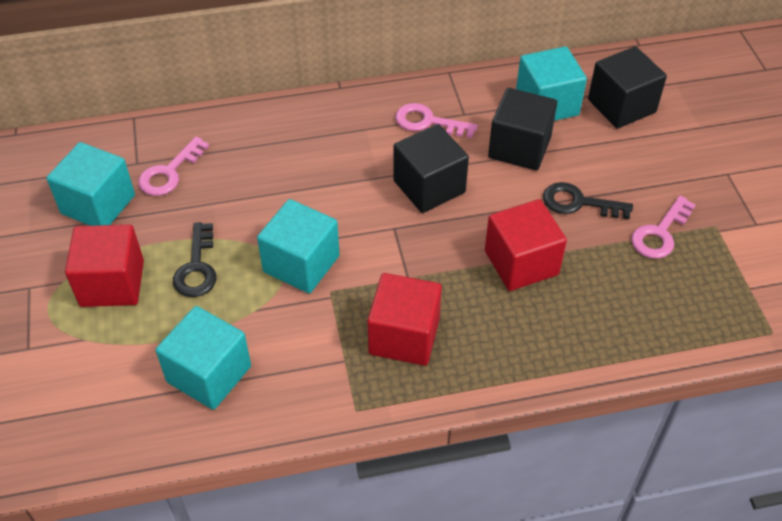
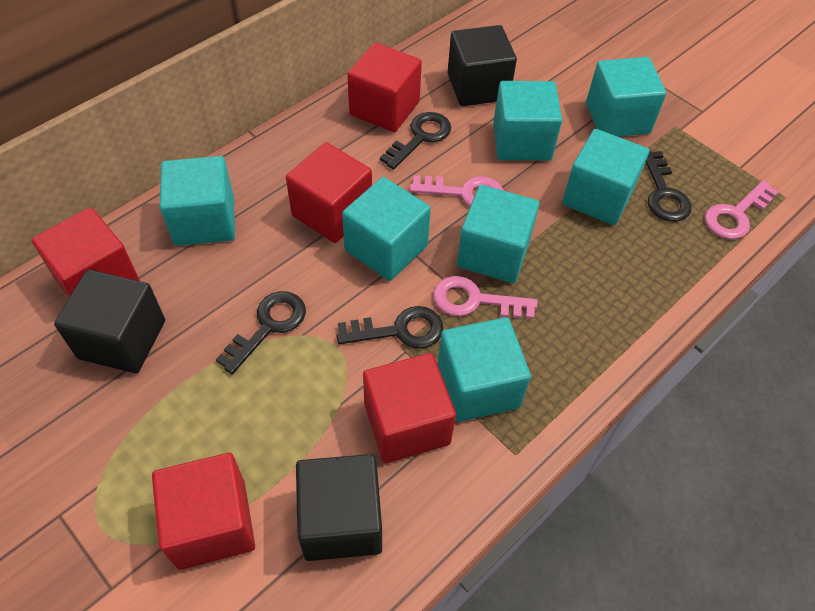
black key: [173,222,217,297] [543,182,633,219] = 2 -> [216,291,306,374] [337,306,443,349] [380,112,451,170] [646,151,692,222] = 4
red cube: [65,225,144,307] [367,273,442,366] [485,199,567,291] = 3 -> [31,207,140,297] [152,453,255,570] [286,142,372,243] [347,43,422,132] [363,353,456,463] = 5
turquoise cube: [46,142,135,226] [156,306,251,410] [257,199,340,293] [516,46,587,121] = 4 -> [160,156,235,246] [342,177,431,281] [438,317,531,422] [457,185,540,283] [493,81,562,160] [562,129,649,225] [586,57,666,137] = 7

